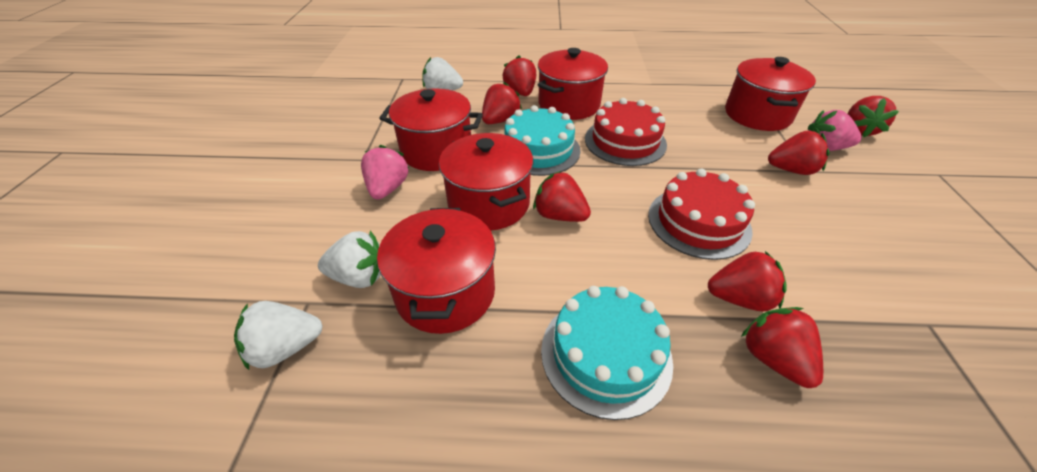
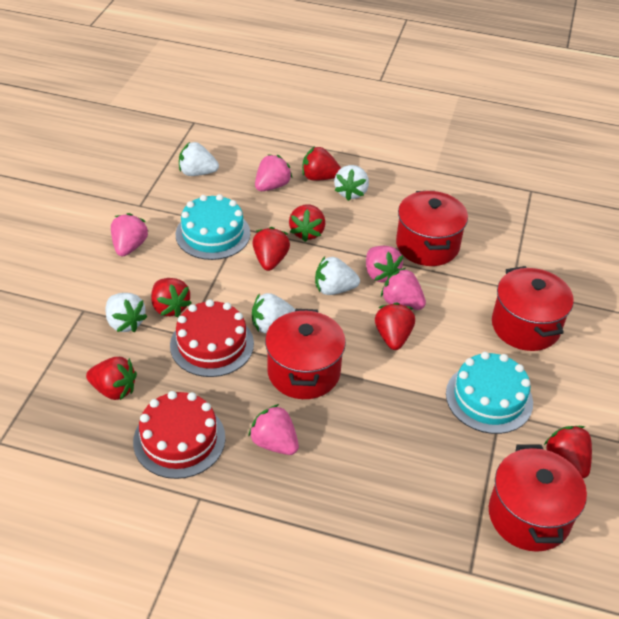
pink strawberry: [361,145,409,200] [808,110,861,151] = 2 -> [111,213,148,256] [248,404,299,455] [255,154,292,191] [366,246,403,283] [381,268,426,310] = 5
red pot: [377,208,496,334] [379,89,483,171] [439,133,533,231] [538,48,608,120] [725,57,816,131] = 5 -> [265,309,346,399] [396,191,468,266] [489,444,587,552] [492,266,574,351] = 4
white strawberry: [234,301,323,370] [318,231,381,288] [422,57,463,90] = 3 -> [106,293,148,332] [179,142,219,176] [252,293,295,333] [315,257,360,295] [334,165,369,201] = 5

